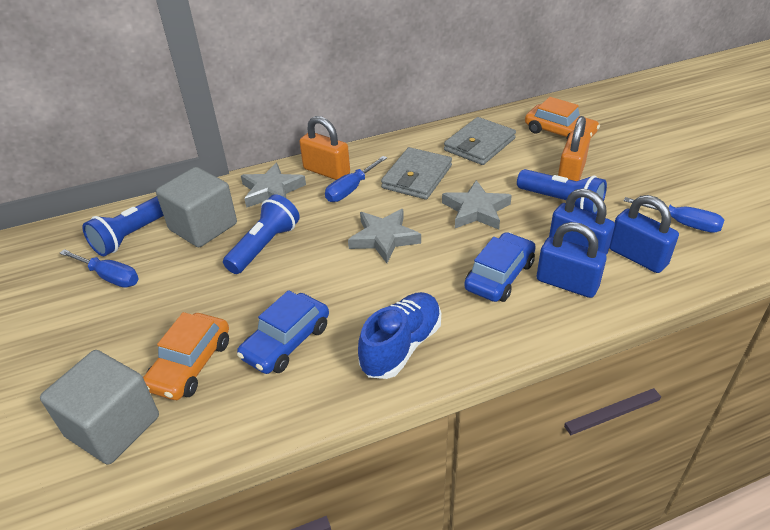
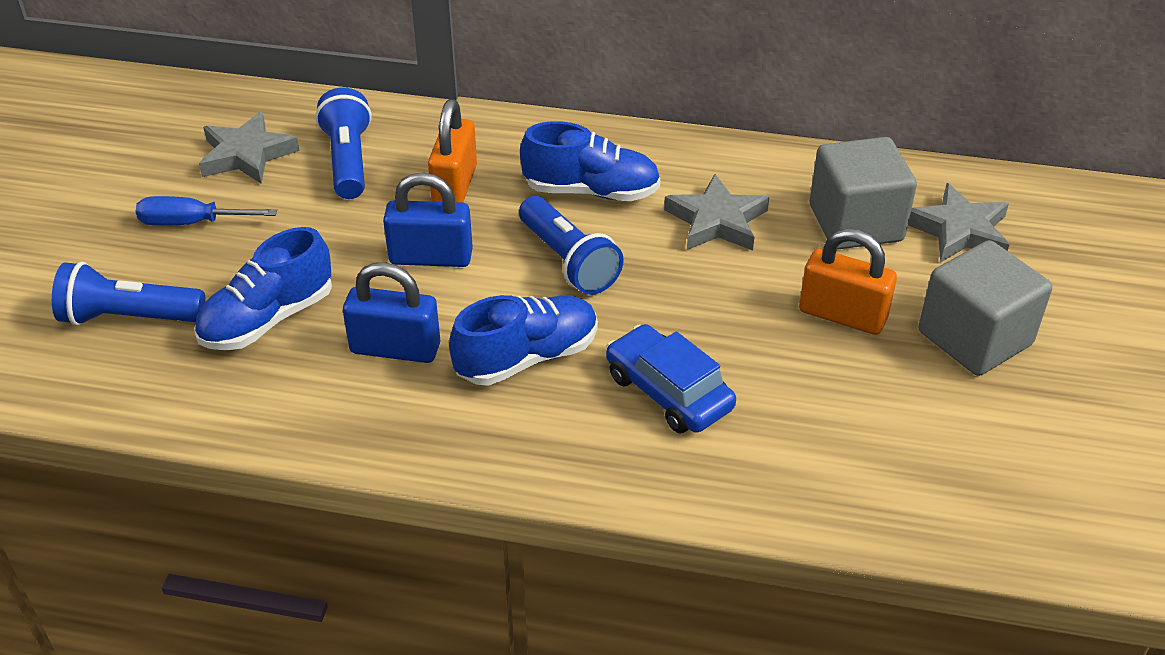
blue car: [237,290,329,374] [464,232,536,302] = 2 -> [606,324,736,434] = 1
blue padlock: [536,222,607,298] [549,188,615,255] [609,195,679,273] = 3 -> [343,263,440,363] [383,173,473,267] = 2
blue screwdriver: [60,249,139,288] [325,156,387,202] [624,197,724,233] = 3 -> [136,196,277,226] = 1
blue shoe: [358,292,441,379] = 1 -> [194,227,332,350] [449,295,598,386] [520,121,661,201] = 3
grey wallet: [381,147,452,200] [444,117,516,165] = 2 -> none = 0
orange car: [143,312,229,400] [525,97,600,140] = 2 -> none = 0

